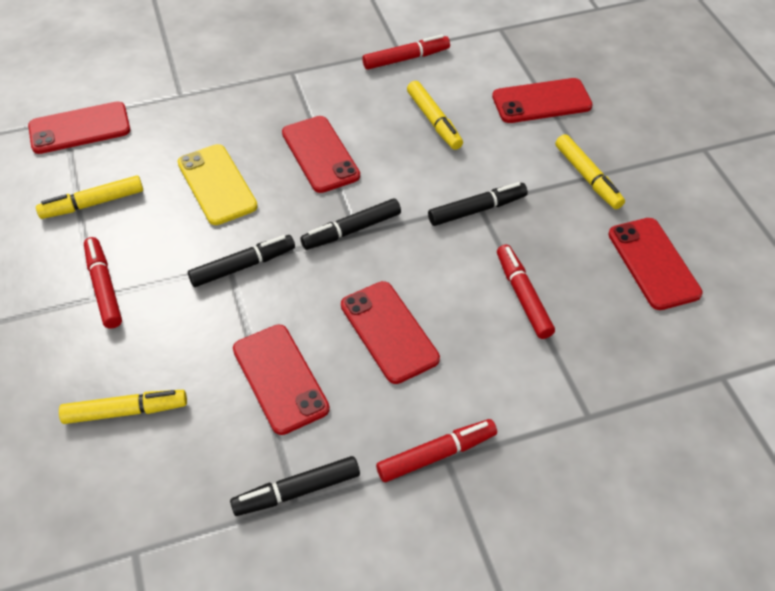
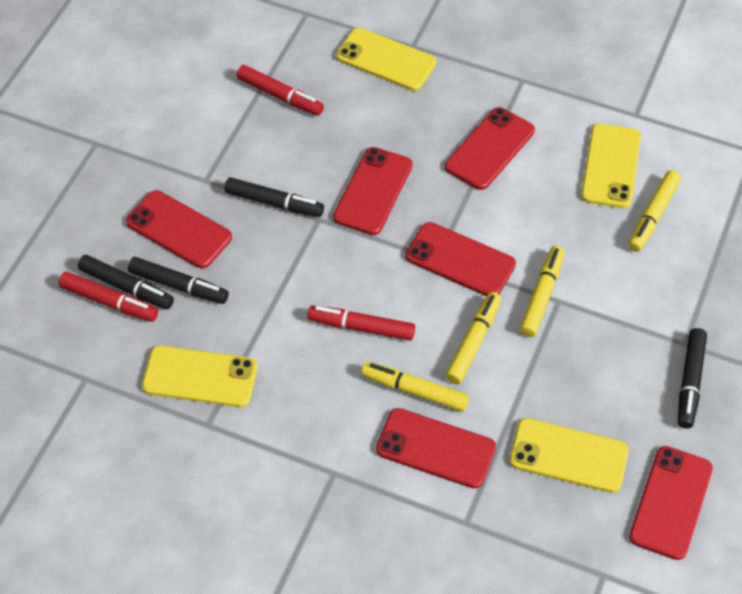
red marker: [84,237,122,329] [362,35,450,70] [376,419,497,482] [497,244,555,339] = 4 -> [58,272,158,322] [237,65,324,116] [307,306,415,341] = 3
yellow phone: [177,144,258,225] = 1 -> [142,345,258,407] [336,28,436,91] [509,418,629,493] [581,123,641,208] = 4

